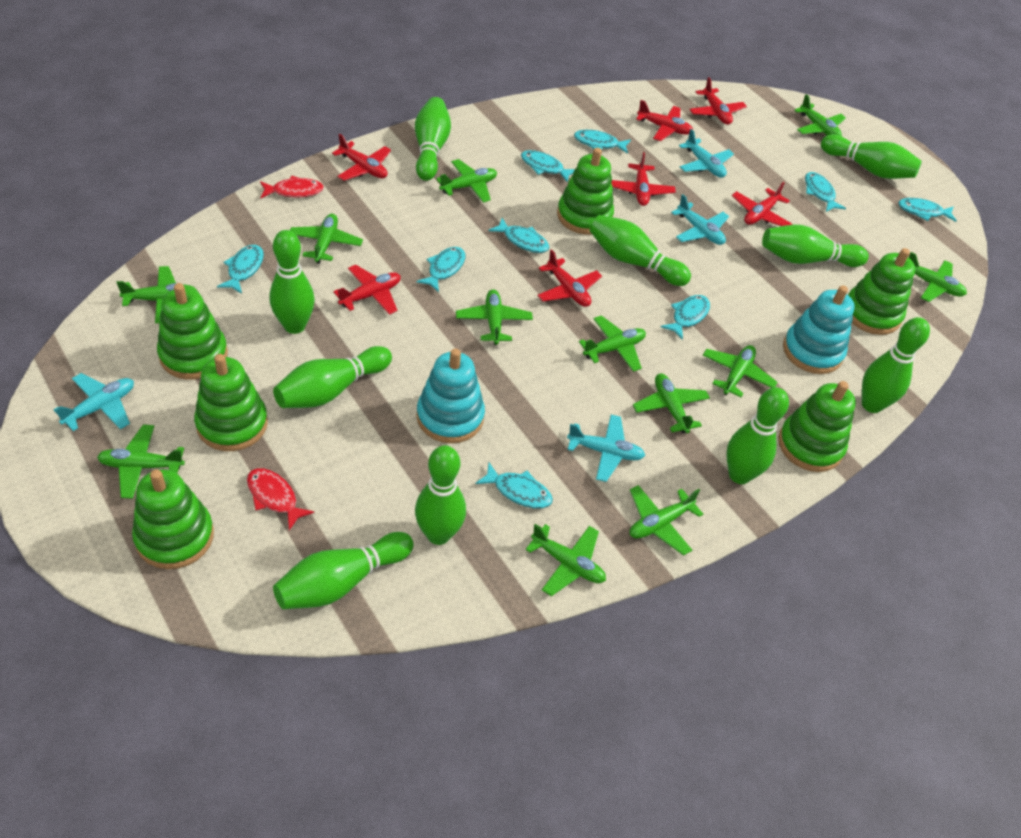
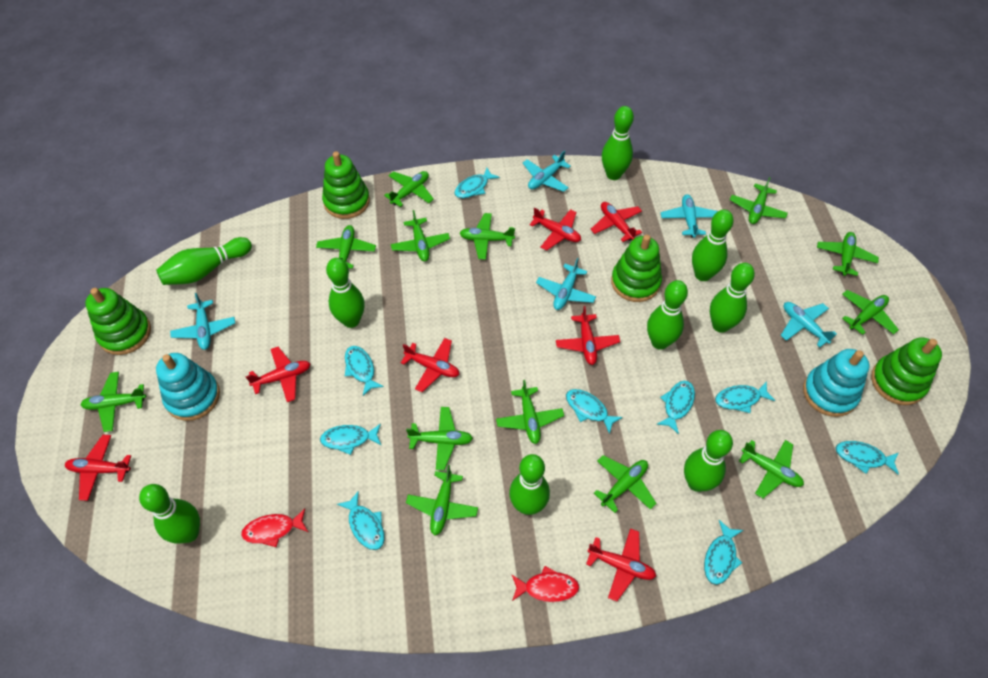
green bowling pin: [269,230,315,334] [273,346,392,408] [273,532,414,609] [415,97,451,181] [415,445,466,545] [590,215,691,286] [726,387,789,484] [762,225,869,267] [821,134,922,179] [862,317,930,413] = 10 -> [139,484,200,543] [156,237,252,285] [326,258,365,328] [509,454,550,515] [602,106,634,180] [647,280,688,350] [684,430,733,492] [692,210,734,281] [710,263,755,333] = 9
green plane: [97,424,185,499] [116,266,198,323] [290,214,363,264] [436,159,497,203] [456,289,533,345] [526,524,606,596] [579,315,646,372] [630,485,703,556] [633,373,710,434] [703,345,777,397] [794,94,846,136] [909,252,967,302] = 12 -> [81,372,146,432] [316,225,376,269] [384,171,434,207] [391,210,450,261] [406,407,473,470] [406,465,478,536] [459,213,515,260] [496,380,564,444] [594,455,656,513] [730,177,788,224] [739,440,804,498] [817,232,879,276] [842,290,899,335] = 13
green stacking toy: [132,469,214,569] [157,283,228,379] [194,354,268,451] [557,148,614,235] [778,381,856,472] [848,248,915,335] = 6 -> [85,288,151,355] [322,151,370,219] [611,235,662,302] [871,337,942,405] = 4
turquoise plane: [54,373,134,431] [567,414,645,482] [671,194,729,245] [679,129,734,178] = 4 -> [170,293,235,350] [523,150,571,192] [536,258,596,310] [661,194,718,238] [780,302,837,347] = 5

